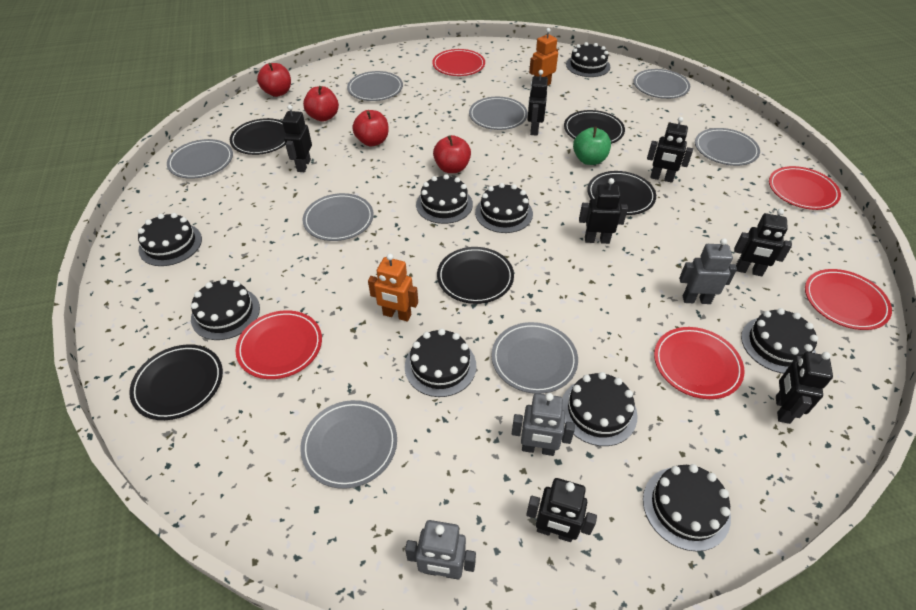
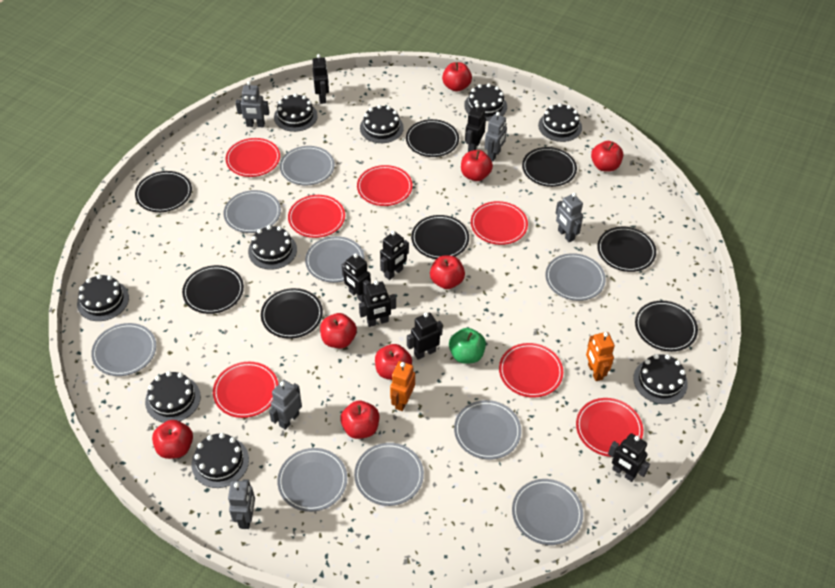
black plate: [129,344,223,420] [230,118,286,155] [437,247,514,304] [564,110,625,144] [587,171,656,215] = 5 -> [135,171,192,212] [182,265,244,314] [261,288,323,339] [406,119,459,157] [411,215,469,259] [522,147,577,187] [597,227,656,272] [635,301,698,352] = 8
grey plate: [167,139,233,179] [300,400,397,489] [303,193,374,241] [347,71,403,101] [469,97,528,130] [491,322,578,394] [633,69,690,99] [695,128,760,166] = 8 -> [91,323,156,376] [223,190,281,233] [277,448,347,512] [280,146,335,185] [305,236,365,283] [354,443,424,506] [454,400,521,460] [512,479,583,545] [545,253,606,301] = 9
grey robot: [405,520,476,580] [512,393,575,456] [679,238,737,304] = 3 -> [228,479,255,529] [236,81,269,127] [269,380,302,430] [484,112,507,162] [556,193,583,242] = 5
red apple: [257,63,291,97] [303,86,339,121] [352,110,389,146] [433,135,471,173] = 4 -> [152,420,193,459] [320,313,357,348] [340,401,379,439] [375,344,412,380] [430,256,465,289] [442,62,472,92] [461,150,493,181] [591,141,623,172] = 8
red plate: [235,310,322,379] [432,49,485,76] [654,327,745,399] [769,166,841,210] [805,269,892,330] = 5 -> [213,362,278,418] [225,138,280,177] [288,195,345,238] [357,165,413,206] [471,201,528,245] [499,343,563,398] [576,398,643,457] = 7

